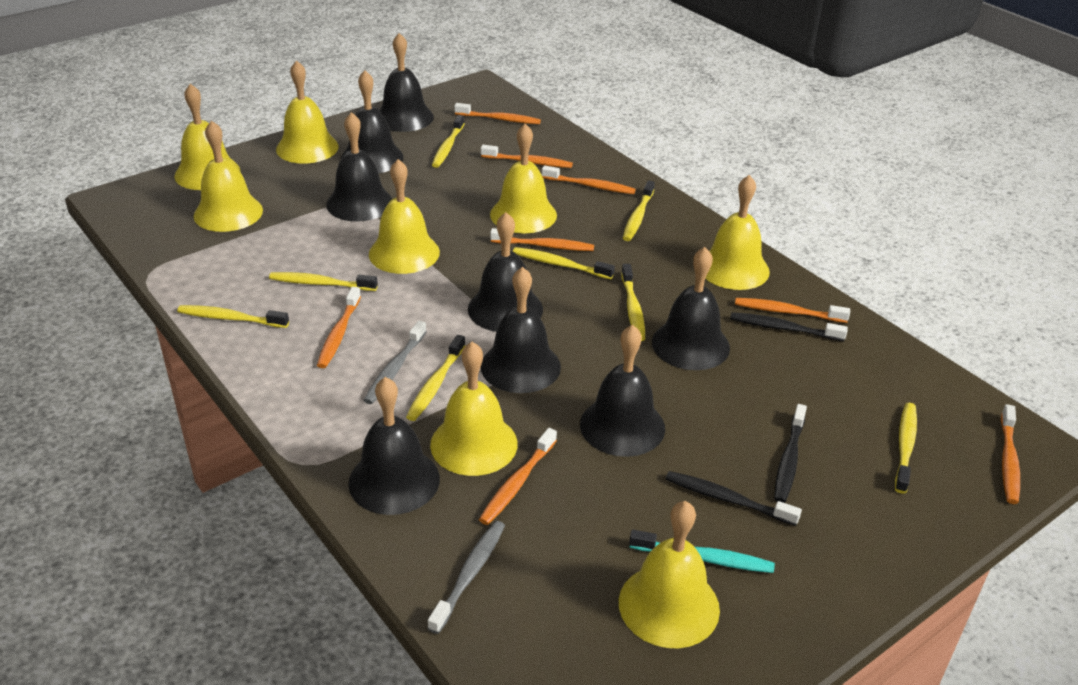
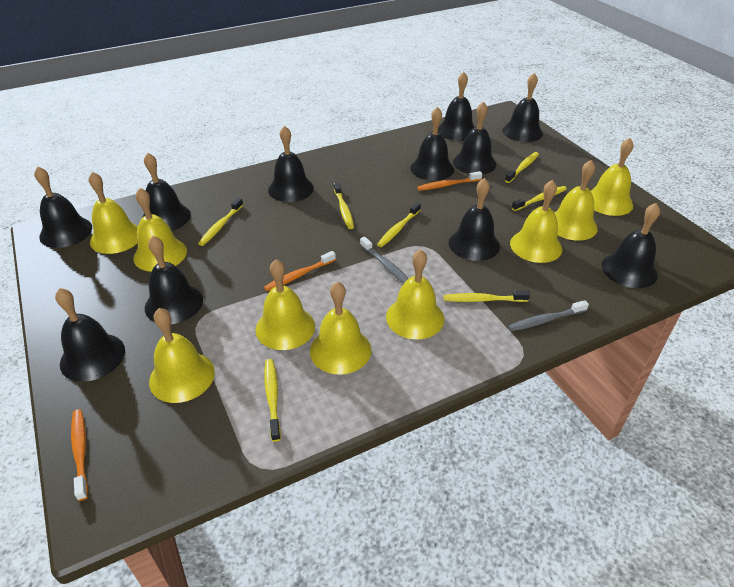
black bell: [326,112,392,222] [341,70,404,173] [348,377,440,515] [379,33,434,132] [468,212,543,332] [481,267,561,393] [580,325,665,457] [652,247,730,370] = 8 -> [34,166,92,248] [55,288,125,382] [142,153,191,231] [145,236,203,324] [268,125,314,202] [410,107,454,181] [438,72,475,141] [449,178,500,261] [453,101,496,174] [503,73,543,142] [602,203,660,288] = 11
black toothbrush: [666,471,802,526] [730,312,848,341] [774,404,807,503] = 3 -> none = 0
orange toothbrush: [317,287,361,368] [454,103,541,124] [479,428,557,525] [481,145,573,168] [490,228,594,251] [542,166,636,194] [735,298,850,323] [1001,404,1020,504] = 8 -> [71,409,88,501] [264,251,336,291] [417,171,482,191] = 3
turquoise toothbrush: [629,530,775,573] = 1 -> none = 0
yellow bell: [174,84,240,190] [194,121,263,232] [276,60,339,164] [369,159,440,274] [430,342,518,476] [490,124,557,234] [619,501,720,648] [705,175,770,290] = 8 -> [89,172,138,254] [133,188,187,272] [149,308,215,403] [256,259,315,350] [310,281,371,374] [386,249,444,339] [510,180,562,263] [554,160,598,241] [591,138,634,216] = 9
yellow toothbrush: [177,305,289,328] [269,272,378,291] [406,335,465,421] [432,115,465,168] [513,247,615,279] [621,264,645,341] [623,180,655,241] [895,403,917,494] = 8 -> [198,198,243,246] [264,359,281,442] [334,182,354,229] [377,202,421,247] [443,290,530,302] [505,152,539,183] [512,186,567,211] = 7

